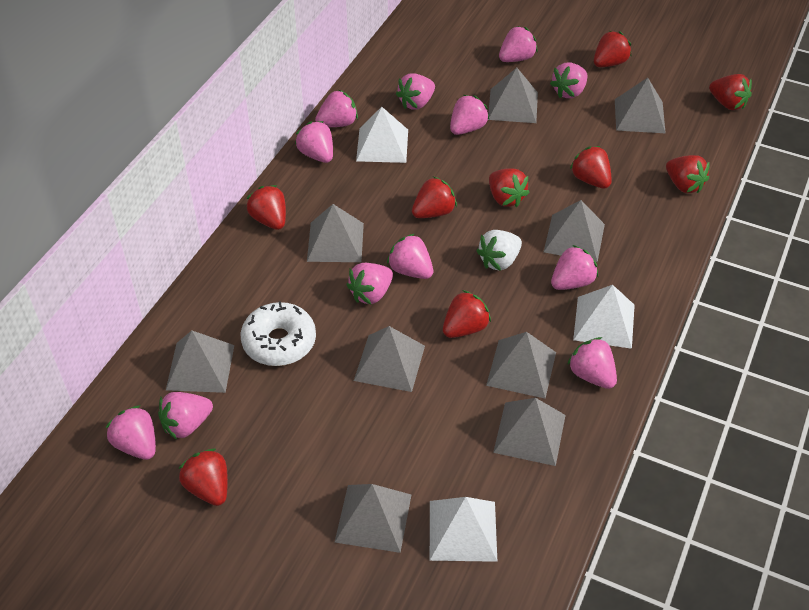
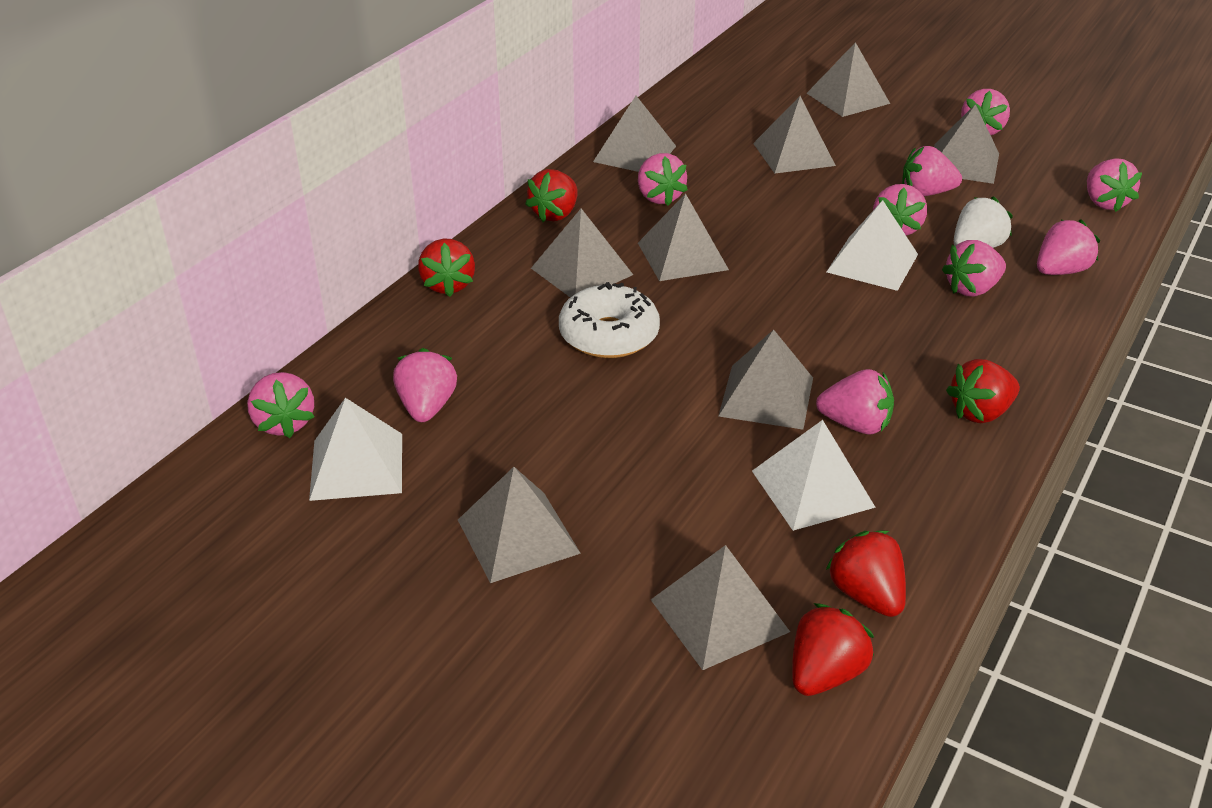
pink strawberry: [106,405,156,460] [158,392,213,440] [295,121,333,163] [315,90,358,127] [346,263,393,304] [387,234,433,279] [396,73,435,110] [450,95,489,135] [499,26,538,62] [550,63,587,98] [551,245,598,290] [567,337,617,389] = 12 -> [247,372,315,438] [393,348,457,422] [638,153,688,206] [816,369,894,434] [873,184,927,236] [902,146,962,196] [942,240,1006,297] [961,89,1010,135] [1037,219,1100,275] [1087,158,1142,212] = 10
red strawberry: [179,449,228,506] [246,185,286,230] [412,176,457,218] [443,290,491,338] [489,168,530,207] [570,146,612,189] [594,31,632,67] [666,155,709,193] [709,74,752,110] = 9 -> [418,238,475,297] [525,169,577,222] [792,603,874,696] [826,531,906,617] [946,359,1020,423] = 5

